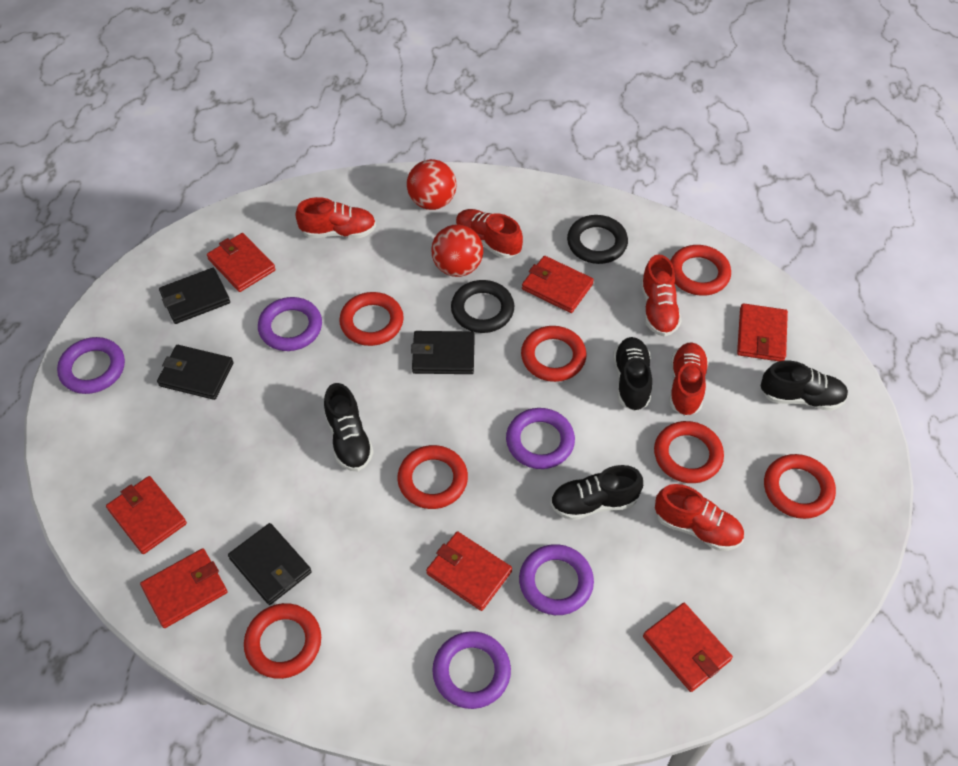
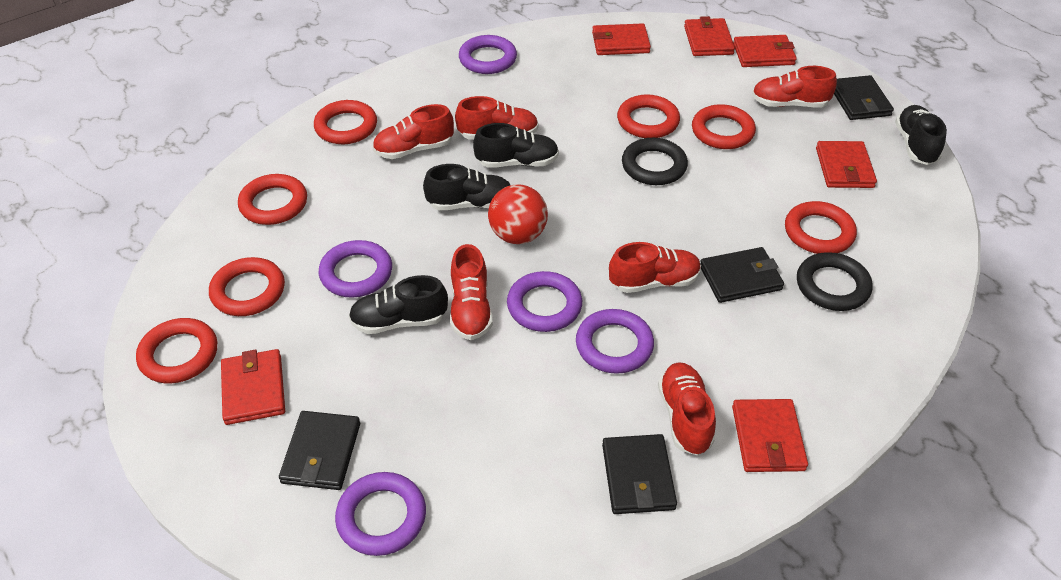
red ball: [407,159,456,210] [431,224,483,277] = 2 -> [488,185,548,244] = 1
red shoe: [295,197,376,238] [456,209,523,258] [641,254,681,337] [655,484,744,551] [670,343,709,416] = 5 -> [373,104,454,159] [450,244,493,340] [455,96,539,140] [609,242,701,293] [658,362,716,455] [752,66,837,107] = 6
red wallet: [106,476,187,554] [140,548,227,628] [207,233,276,292] [426,531,512,611] [522,256,594,313] [643,603,733,692] [737,303,788,361] = 7 -> [221,349,285,425] [592,23,651,55] [684,16,735,56] [732,399,808,472] [733,35,797,67] [816,141,877,188] = 6

